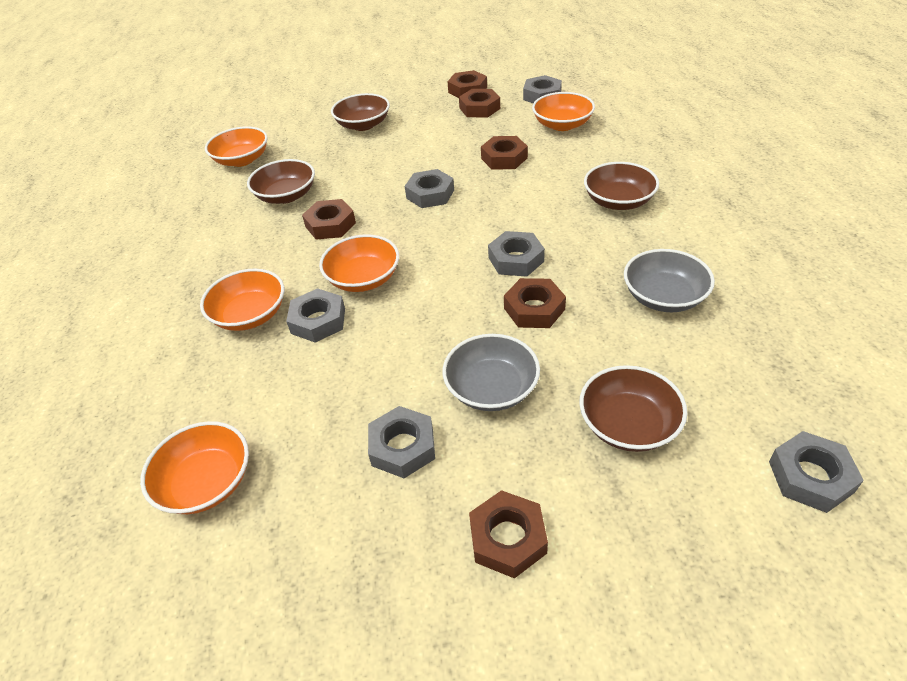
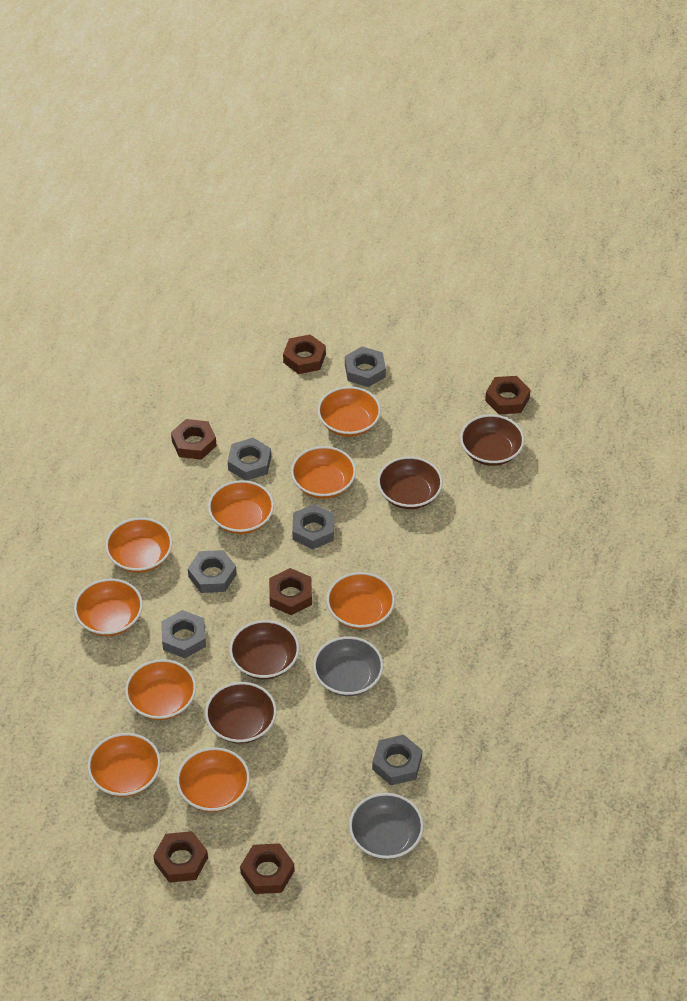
orange bowl: [140,421,249,514] [200,269,284,331] [205,127,268,167] [319,234,399,292] [532,92,595,131] = 5 -> [74,579,143,636] [88,733,161,797] [105,518,173,573] [125,659,196,720] [176,747,250,812] [208,480,274,534] [291,446,356,499] [318,386,381,437] [327,572,395,629] = 9

